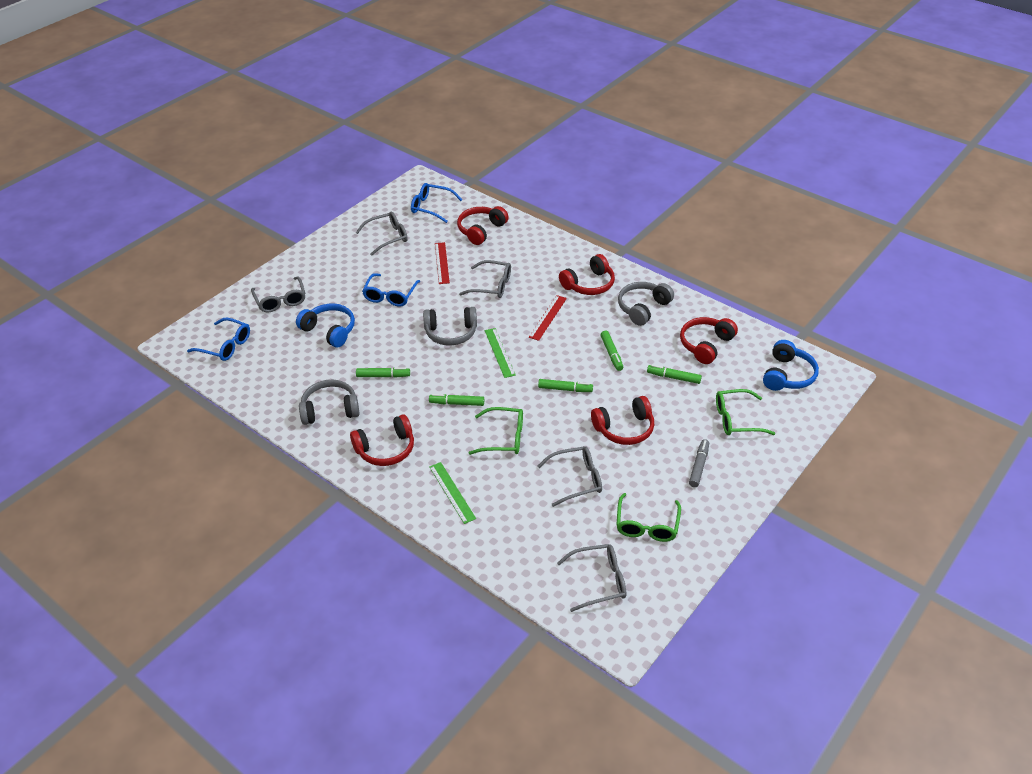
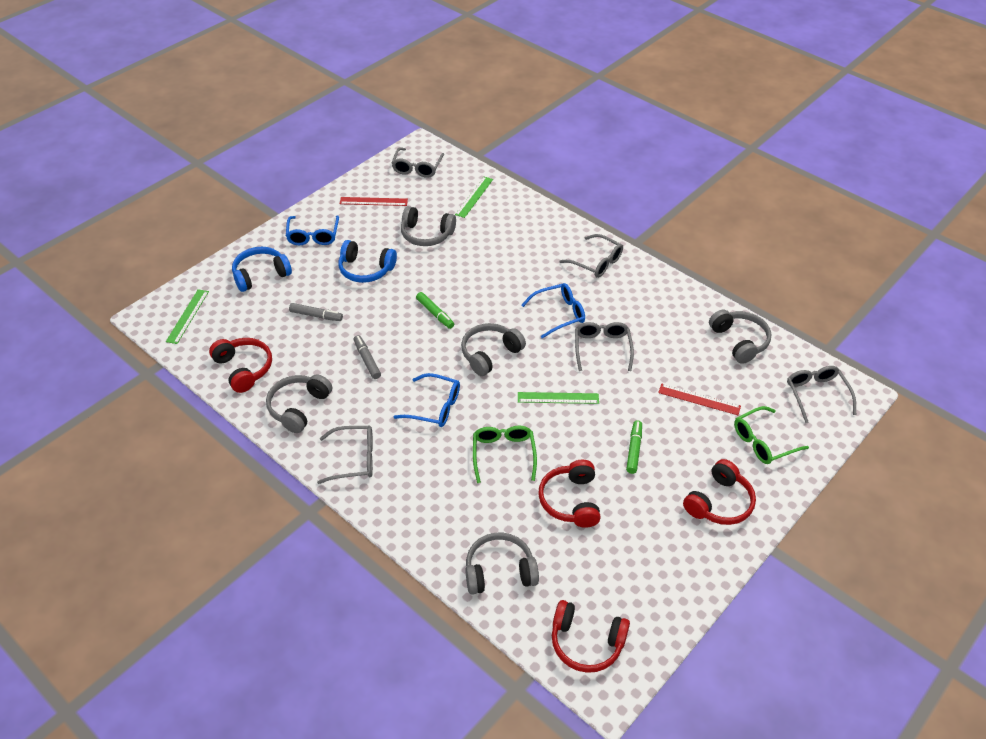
green glasses: [469,407,523,455] [616,493,681,542] [716,389,776,435] = 3 -> [473,426,537,483] [734,406,809,464] = 2
green marker: [356,367,410,378] [429,394,484,406] [538,379,593,392] [600,331,623,371] [647,365,702,384] = 5 -> [416,292,454,329] [626,420,642,474] = 2
green ruler: [429,462,476,524] [485,328,516,378] = 2 -> [166,289,209,344] [455,177,493,218] [518,392,599,404] = 3
grey headphones: [299,380,360,425] [423,307,477,346] [618,282,674,326] = 3 -> [266,374,332,433] [401,206,456,246] [461,323,526,376] [465,533,539,595] [709,310,772,364] = 5
grey marker: [689,439,709,487] = 1 -> [289,303,343,321] [354,335,381,379] = 2
red headphones: [350,414,414,466] [457,206,509,245] [559,254,615,295] [591,396,654,445] [680,317,738,364] = 5 -> [209,338,272,393] [538,460,601,528] [552,600,630,673] [683,459,756,525] = 4

